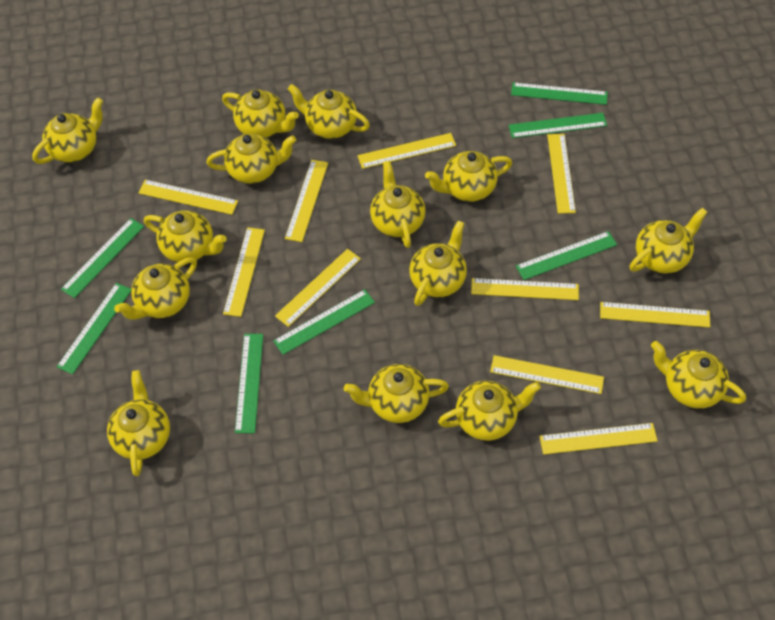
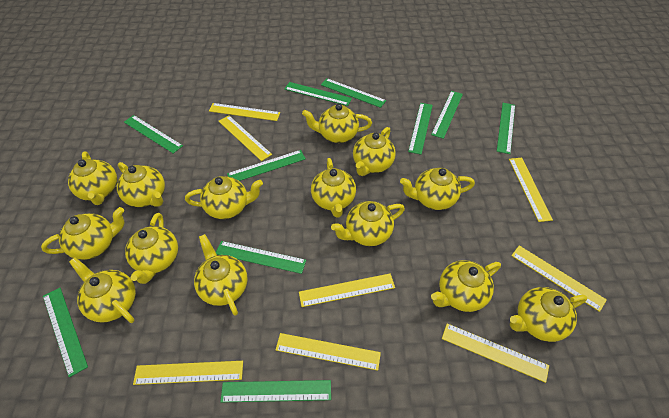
green ruler: [57,283,131,374] [61,218,144,298] [235,334,263,433] [273,289,375,355] [509,113,607,138] [511,82,608,105] [516,231,617,280] = 7 -> [43,288,88,377] [124,115,183,154] [216,241,306,274] [220,380,331,402] [227,150,306,181] [285,82,352,106] [321,78,386,108] [408,103,433,155] [431,91,463,139] [497,103,515,154] = 10
yellow ruler: [138,180,238,215] [223,227,265,317] [275,249,361,327] [285,160,328,242] [358,133,456,169] [471,278,579,300] [490,355,604,394] [539,423,658,455] [547,134,576,214] [600,302,710,328] = 10 -> [133,361,243,385] [209,103,280,121] [219,115,272,161] [276,333,381,371] [299,273,395,307] [442,323,549,383] [509,158,553,222] [511,245,607,312] = 8

